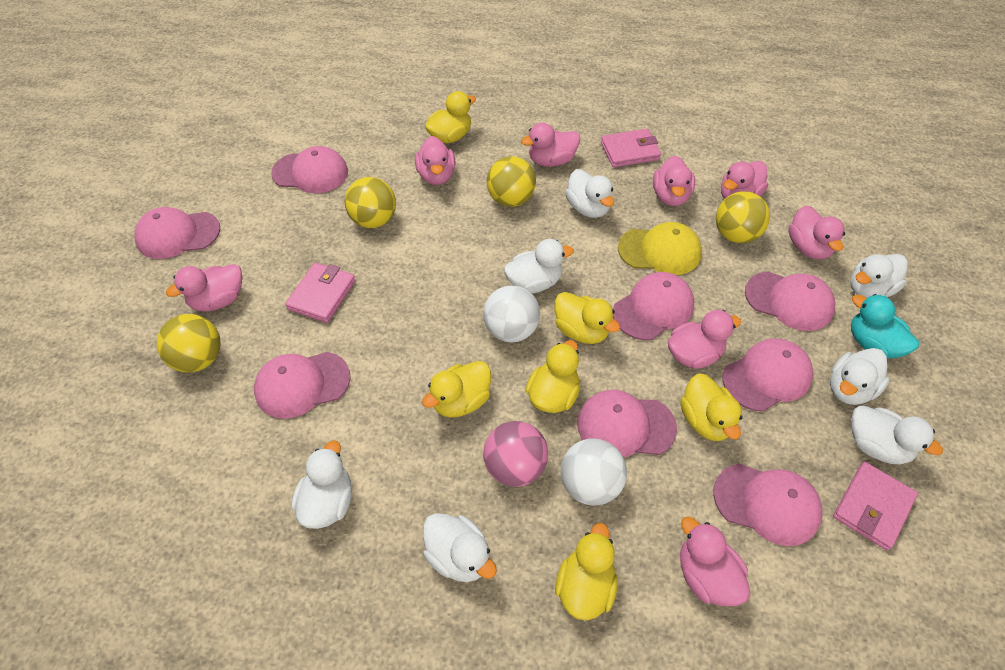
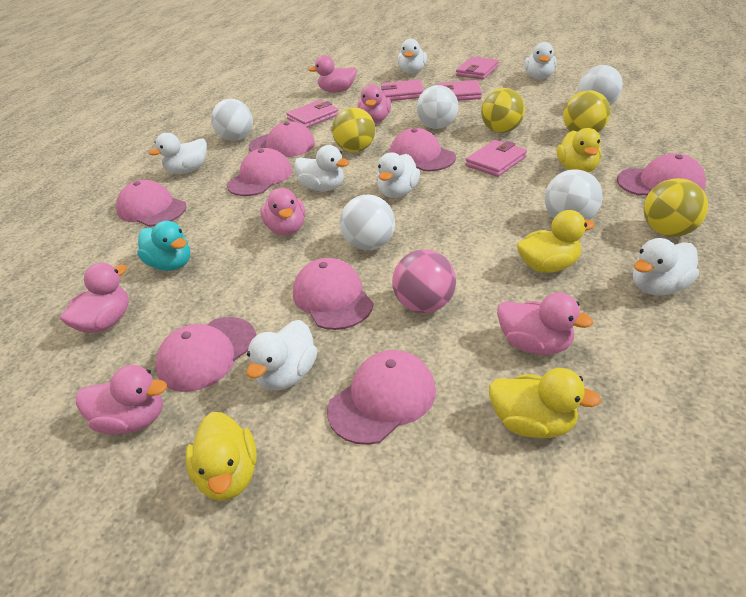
pink duck: [166,264,242,311] [415,136,456,185] [521,123,580,167] [653,156,695,206] [668,310,741,369] [680,517,750,606] [721,161,768,199] [788,205,845,259] = 8 -> [60,263,129,333] [76,365,167,434] [260,188,305,235] [308,55,357,93] [357,84,391,123] [497,292,593,355] = 6
pink wallet: [285,263,356,323] [601,129,661,168] [833,462,918,550] = 3 -> [286,100,339,128] [381,79,424,101] [437,80,482,101] [456,57,499,79] [465,140,527,177] = 5
white ball: [483,285,540,343] [561,438,627,506] = 2 -> [211,99,253,141] [340,194,395,250] [417,85,459,129] [545,169,603,220] [578,65,623,105] = 5
yellow cap: [618,222,702,275] = 1 -> none = 0
yellow duck: [422,361,491,418] [425,91,476,143] [525,340,580,413] [555,292,620,344] [555,523,618,620] [680,373,742,441] = 6 -> [186,412,257,501] [489,368,601,438] [517,210,595,273] [557,128,601,173] = 4

